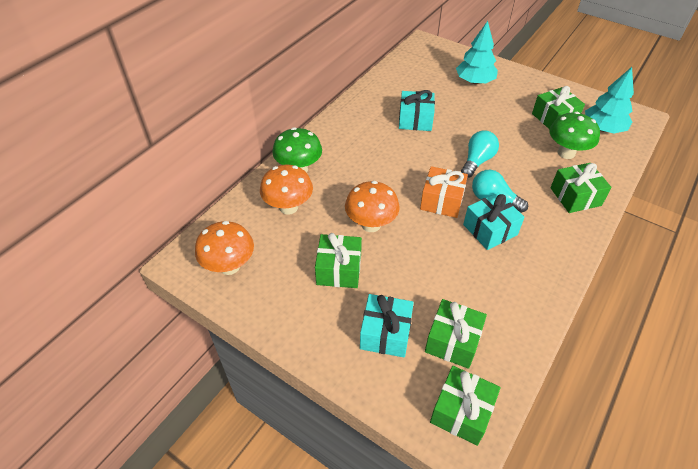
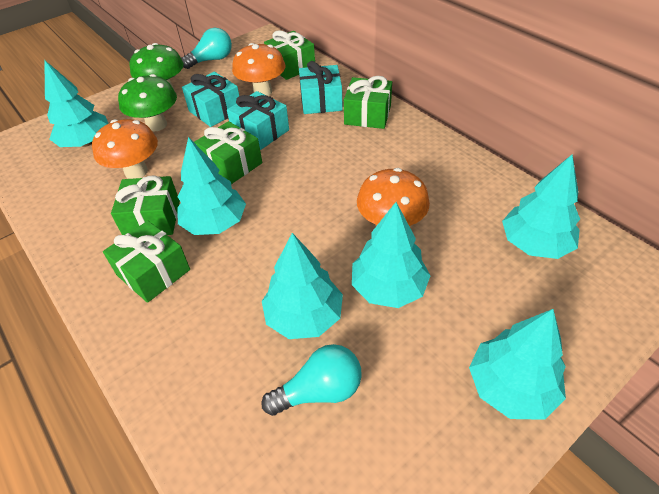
orange gift: [420,166,468,218] = 1 -> none = 0
turquoise tree: [456,21,498,84] [585,67,634,133] = 2 -> [44,60,109,147] [178,137,246,235] [262,233,343,339] [352,202,431,308] [469,309,566,420] [502,154,580,259] = 6

